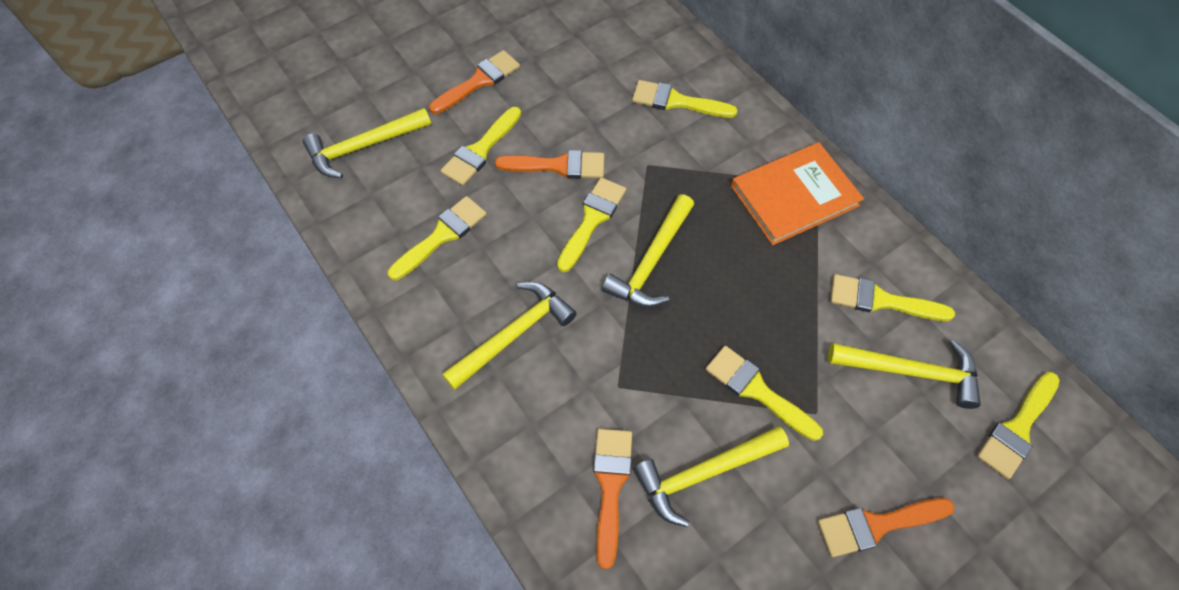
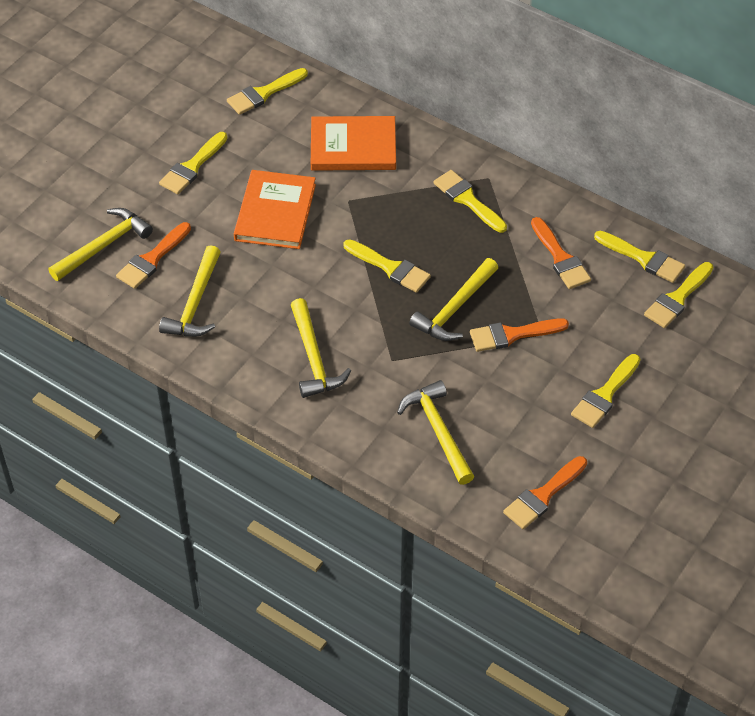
orange book: [731,142,864,245] = 1 -> [234,170,316,249] [311,116,396,171] = 2

